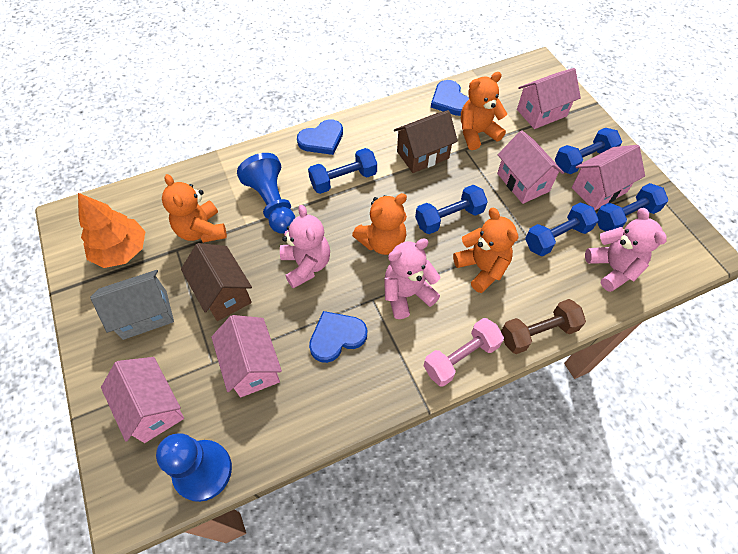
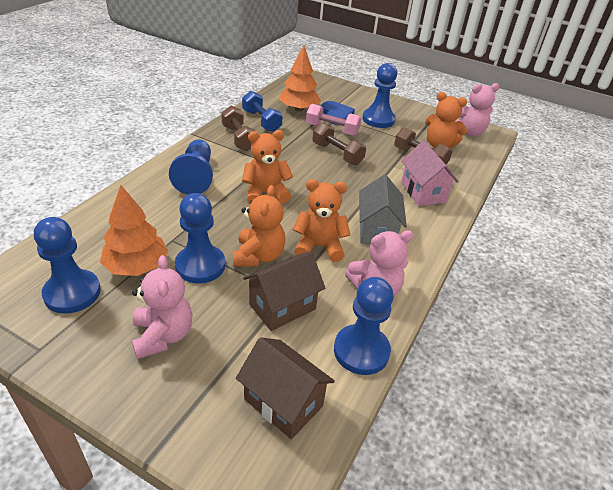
blue dumbbell: [308,148,377,194] [415,185,488,234] [525,202,599,256] [555,128,622,174] [597,183,668,231] = 5 -> [242,91,283,132] = 1
blue heart: [297,119,343,155] [309,311,367,363] [431,80,469,116] = 3 -> [321,101,355,125] = 1
blue pawn: [156,433,232,502] [237,153,295,234] = 2 -> [34,217,101,314] [169,139,213,194] [175,193,225,283] [334,277,393,375] [362,63,397,128] = 5
brown dumbbell: [501,299,586,354] = 1 -> [221,106,255,151] [312,123,366,165] [394,127,453,165] = 3
orange tree: [78,193,146,268] = 1 -> [100,185,168,276] [279,45,321,111] = 2
pink house: [101,357,184,443] [211,315,282,397] [497,130,564,204] [517,68,581,129] [572,145,645,210] = 5 -> [401,141,459,206] = 1

